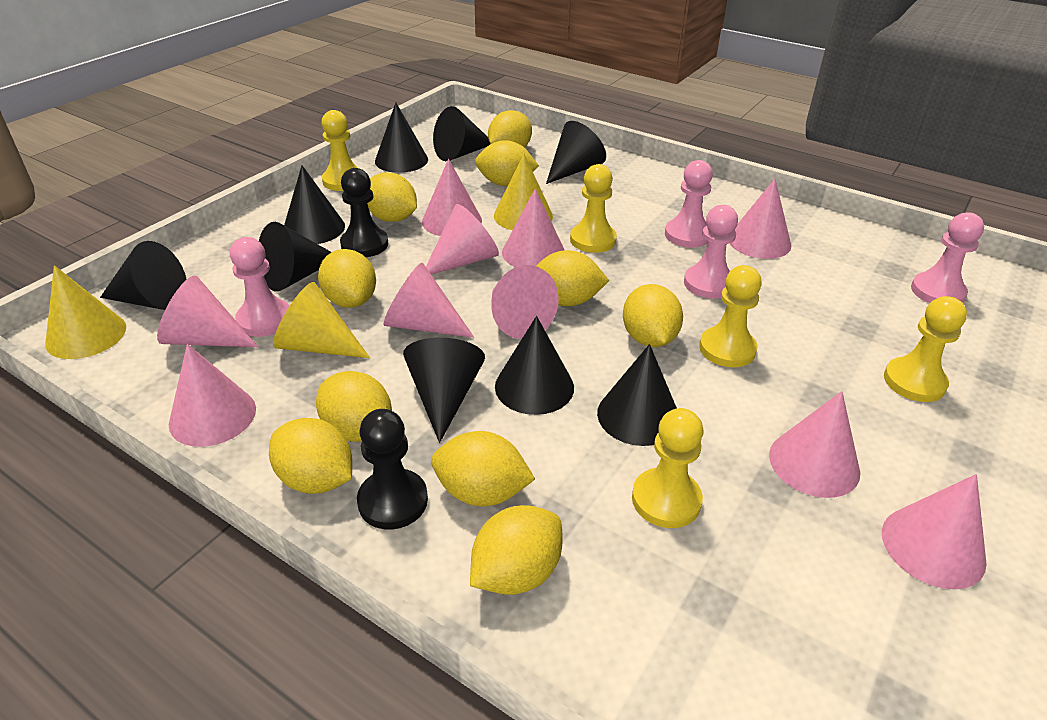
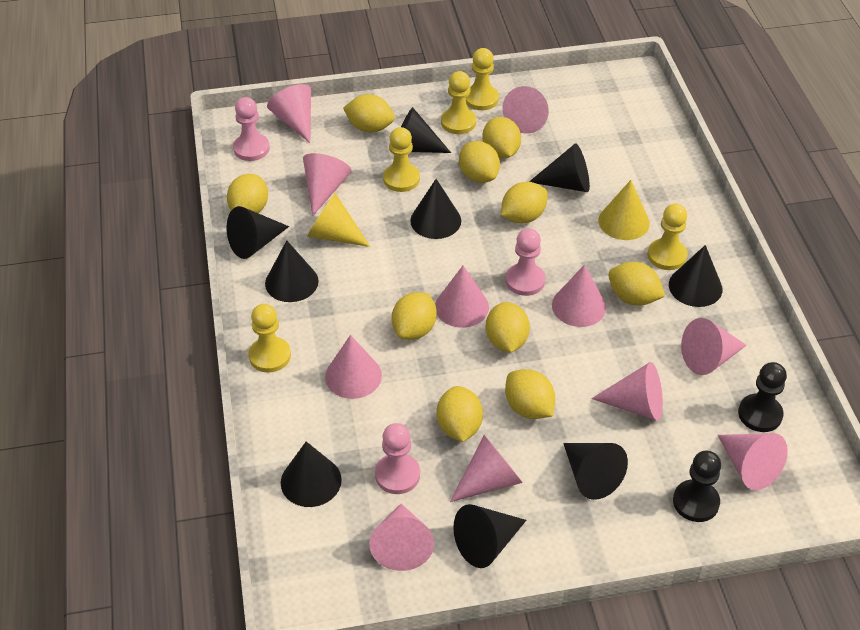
pink cone: [157,276,258,347] [169,344,256,447] [384,263,474,338] [422,159,482,236] [426,204,499,275] [491,265,559,339] [502,188,564,267] [730,179,791,259] [769,391,860,498] [882,474,987,589] = 10 -> [267,84,311,143] [303,153,352,216] [325,335,382,399] [369,504,434,571] [435,265,489,328] [450,435,523,502] [502,86,549,134] [552,264,606,327] [591,362,663,421] [681,318,747,375] [718,433,788,490] = 11
pink pawn: [230,237,290,337] [665,160,713,248] [684,205,738,299] [911,212,984,303] = 4 -> [233,97,270,161] [375,423,420,494] [506,228,545,296] = 3
yellow cone: [45,265,126,359] [273,282,370,358] [494,154,553,230] = 3 -> [307,193,370,247] [598,180,650,240] = 2

